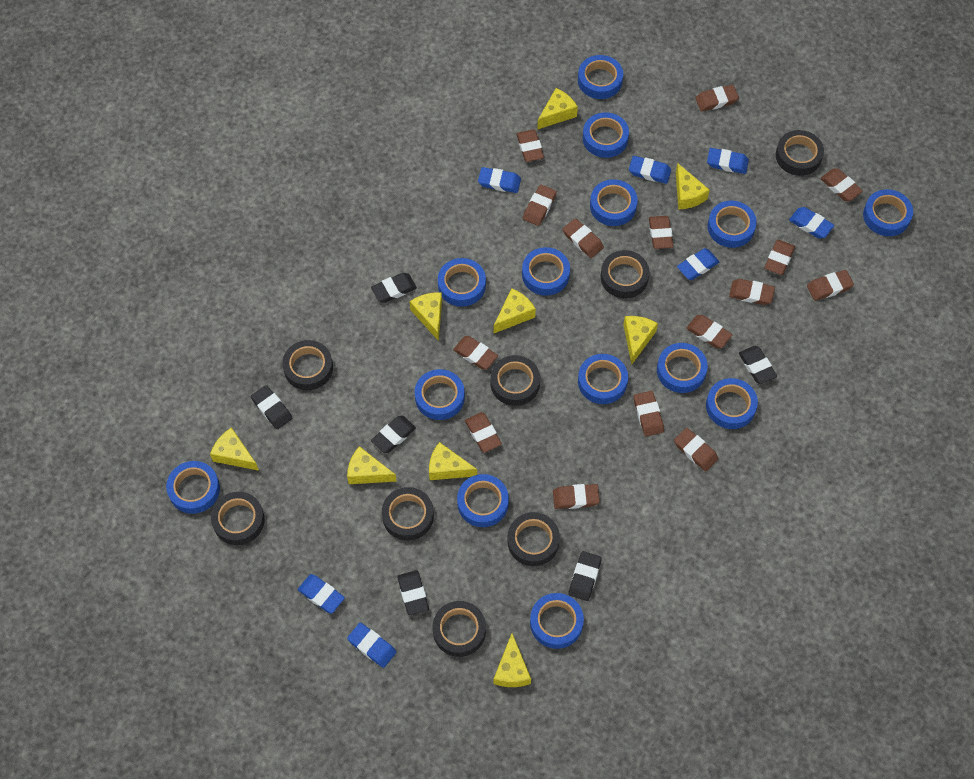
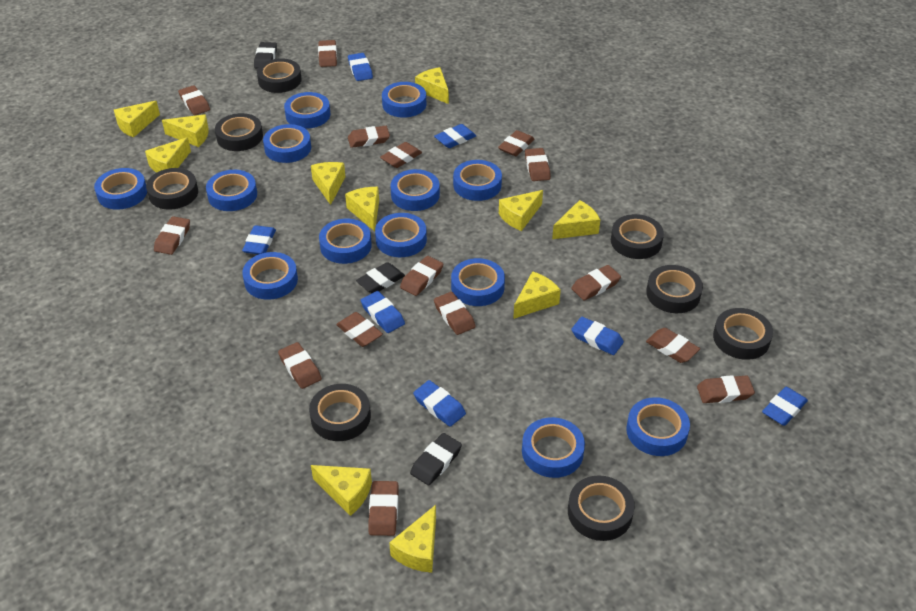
black eraser: [251,385,292,429] [371,273,417,303] [371,416,416,453] [397,570,429,615] [569,551,602,601] [739,346,777,384] = 6 -> [254,42,277,68] [356,262,405,293] [410,433,462,485] = 3
blue tape: [166,461,220,514] [415,369,465,420] [438,258,486,307] [457,474,509,527] [522,247,570,296] [530,593,584,649] [578,55,623,99] [578,354,628,404] [583,112,629,158] [590,179,638,226] [657,343,708,393] [706,378,758,429] [708,201,757,248] [863,189,913,236] = 14 -> [94,168,147,210] [206,170,257,211] [242,252,298,300] [263,124,311,163] [284,92,330,129] [319,219,372,264] [375,213,427,257] [382,82,426,118] [390,169,440,211] [451,258,505,306] [453,160,502,201] [522,417,585,478] [626,397,690,456] = 13
yellow cheese: [210,427,259,471] [347,446,397,484] [410,292,442,341] [429,442,477,480] [493,633,531,687] [494,288,536,333] [537,88,578,130] [623,316,658,365] [676,163,710,210] = 9 -> [114,101,160,138] [145,137,191,173] [162,114,209,147] [311,162,345,205] [311,465,372,516] [345,187,379,231] [389,505,436,573] [415,67,449,104] [499,190,543,231] [513,271,561,319] [552,200,600,239] = 11

